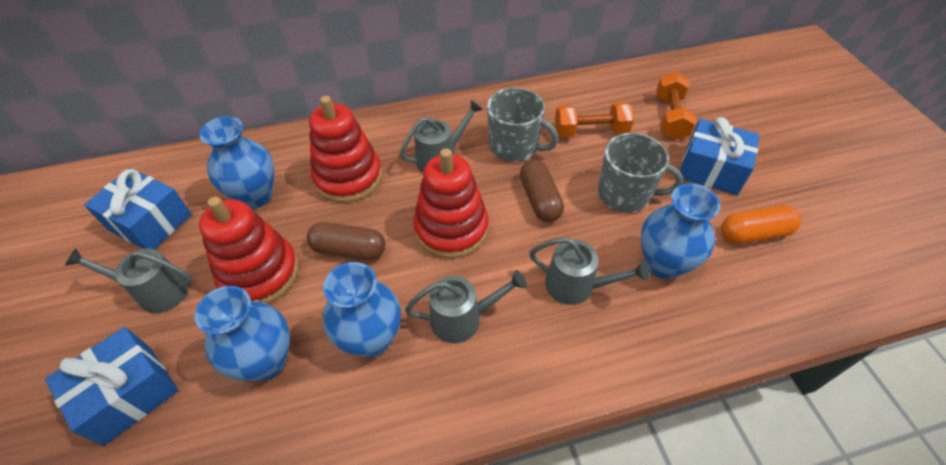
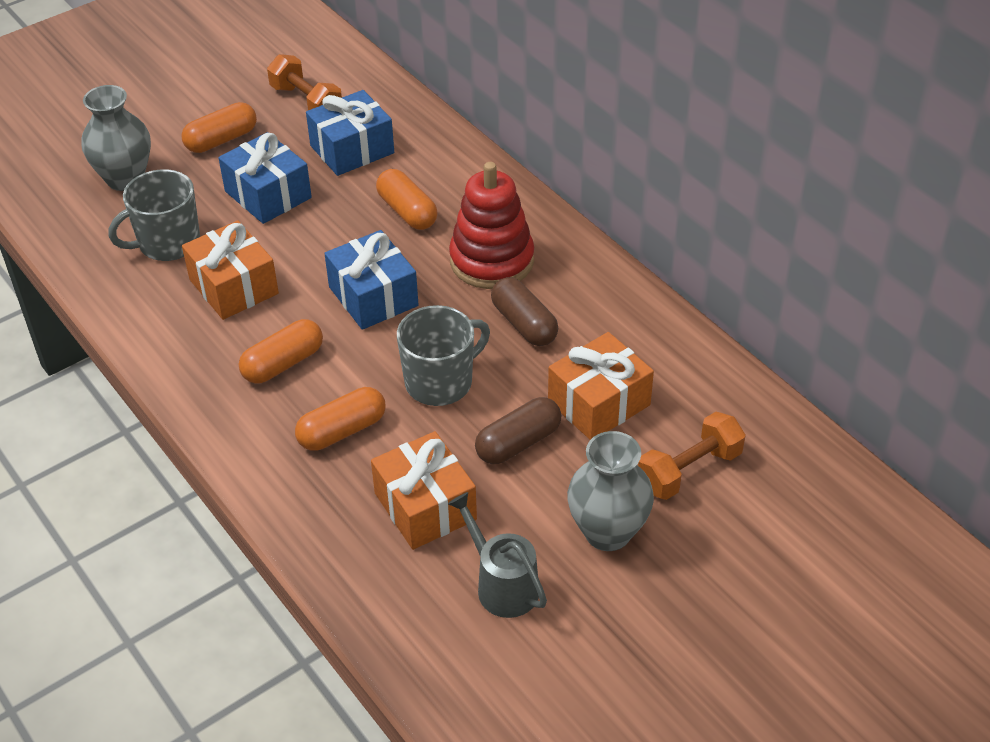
blue vase: [195,286,290,381] [199,116,274,209] [323,262,401,358] [641,184,721,279] = 4 -> none = 0
grey vase: none = 0 -> [81,85,151,191] [567,431,654,551] = 2
grey watering can: [65,248,192,313] [400,100,483,172] [405,270,527,343] [529,237,650,305] = 4 -> [448,492,547,618] = 1
orange capsule: [721,205,801,244] = 1 -> [182,102,257,153] [239,319,323,384] [295,387,386,451] [376,169,438,230] = 4
orange gift: none = 0 -> [182,221,279,320] [371,431,477,550] [548,332,654,440] = 3
red stacking toy: [199,197,299,304] [309,96,382,203] [413,148,489,258] = 3 -> [449,162,534,289] = 1

